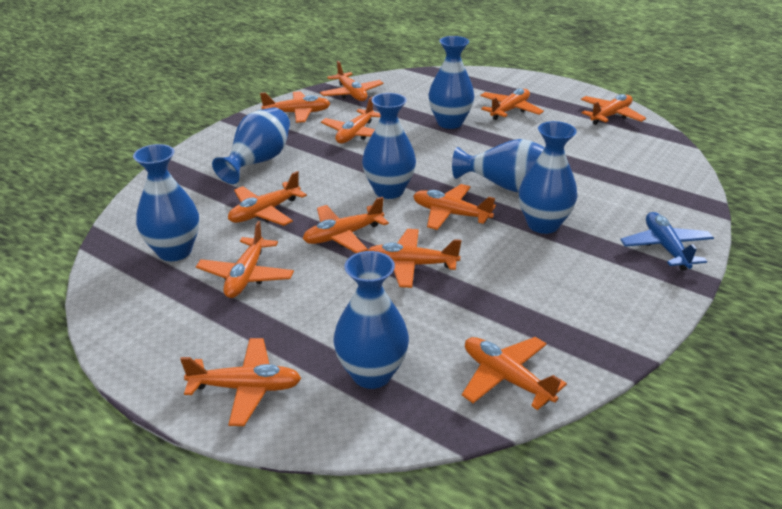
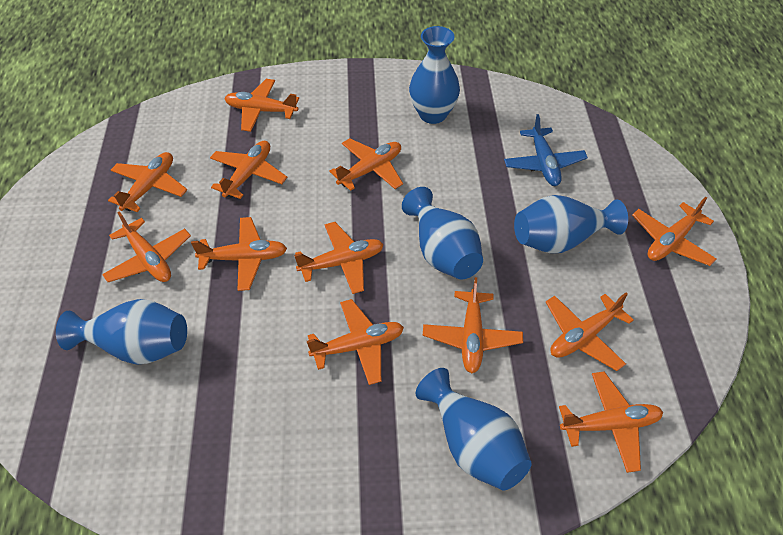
blue vase: [133,144,199,261] [212,107,290,184] [333,251,409,389] [362,93,416,199] [428,36,474,129] [452,139,545,192] [519,121,577,234] = 7 -> [56,299,187,365] [402,187,483,279] [409,26,460,124] [415,368,532,491] [514,195,628,253] = 5

